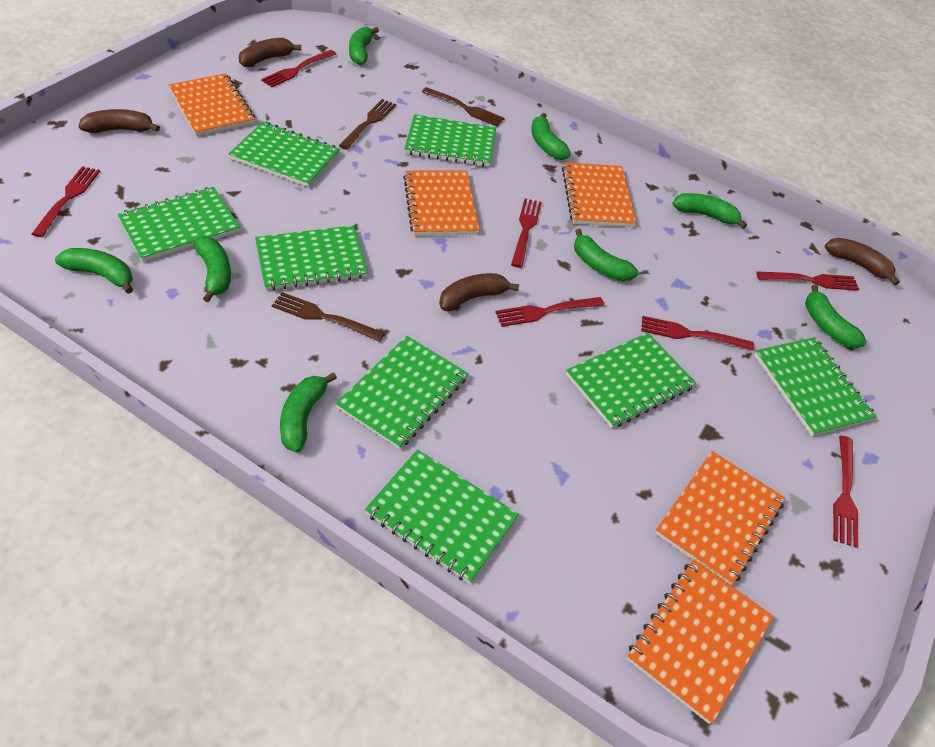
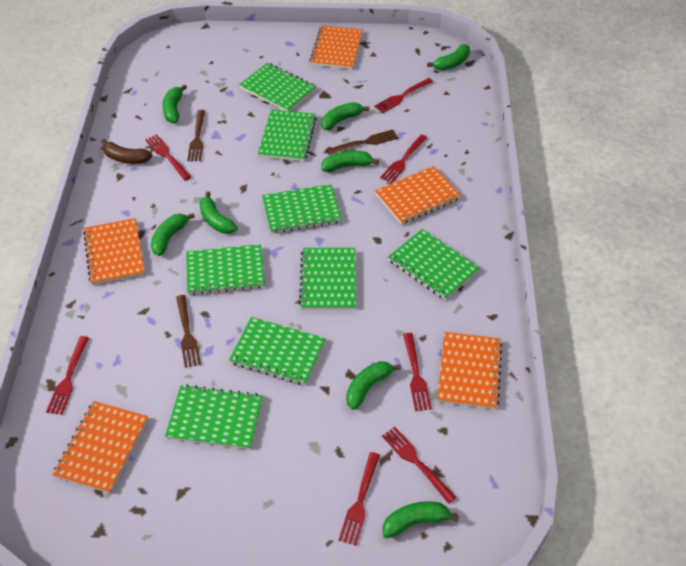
brown banana: [78,109,160,133] [239,38,301,67] [439,273,519,311] [825,238,900,285] = 4 -> [101,139,153,164] = 1

